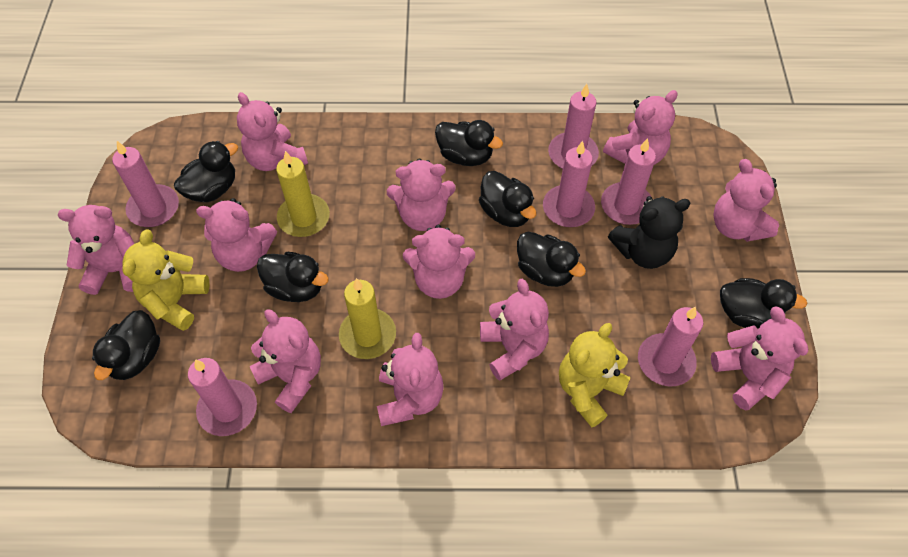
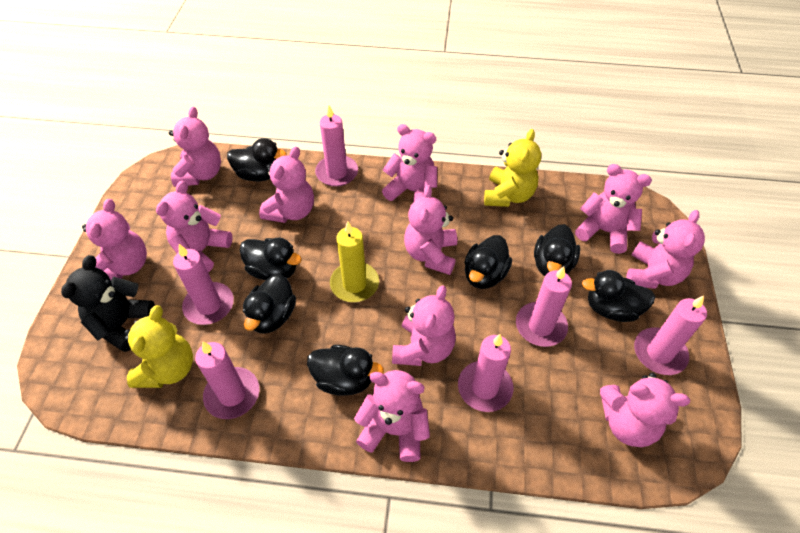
yellow candle: [276,151,330,237] [339,278,396,359] = 2 -> [330,221,379,302] = 1

